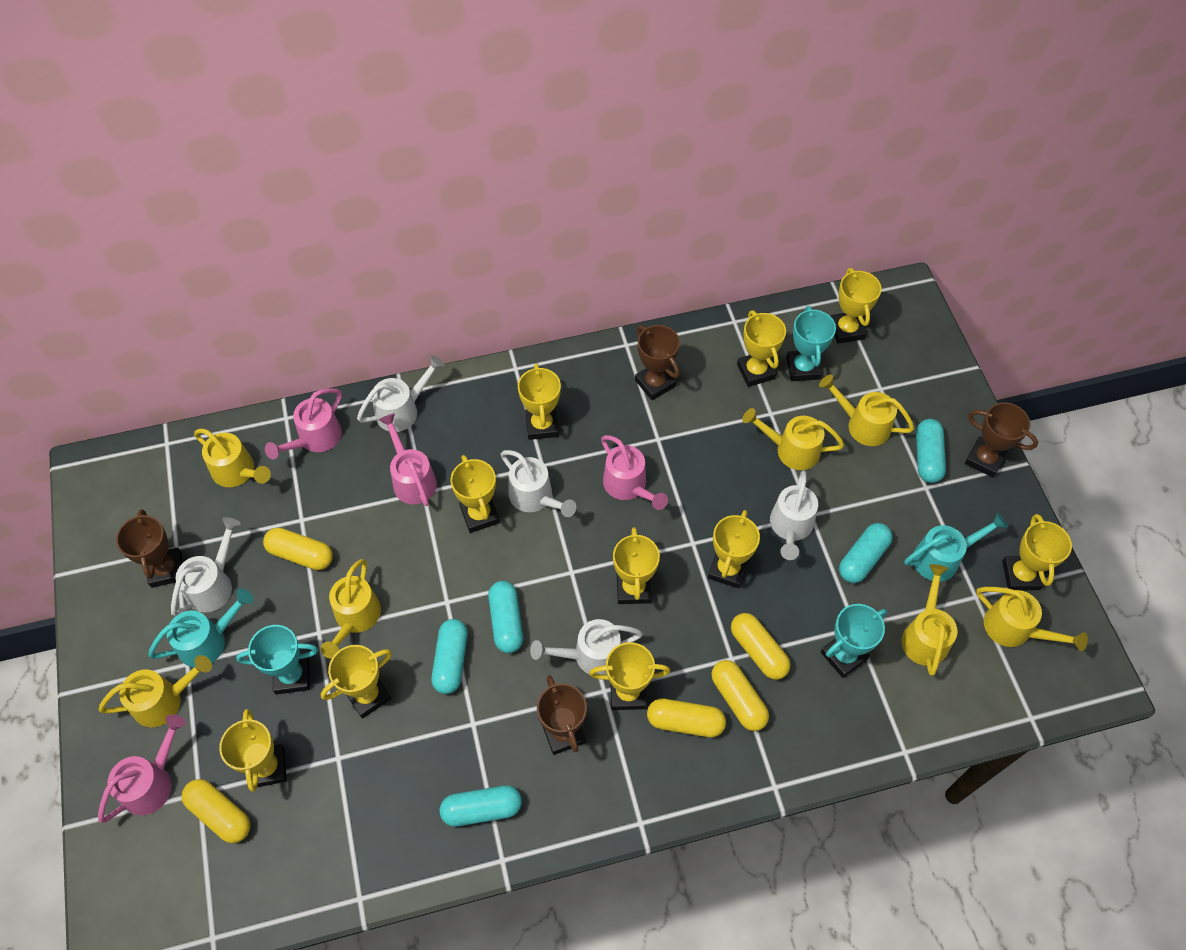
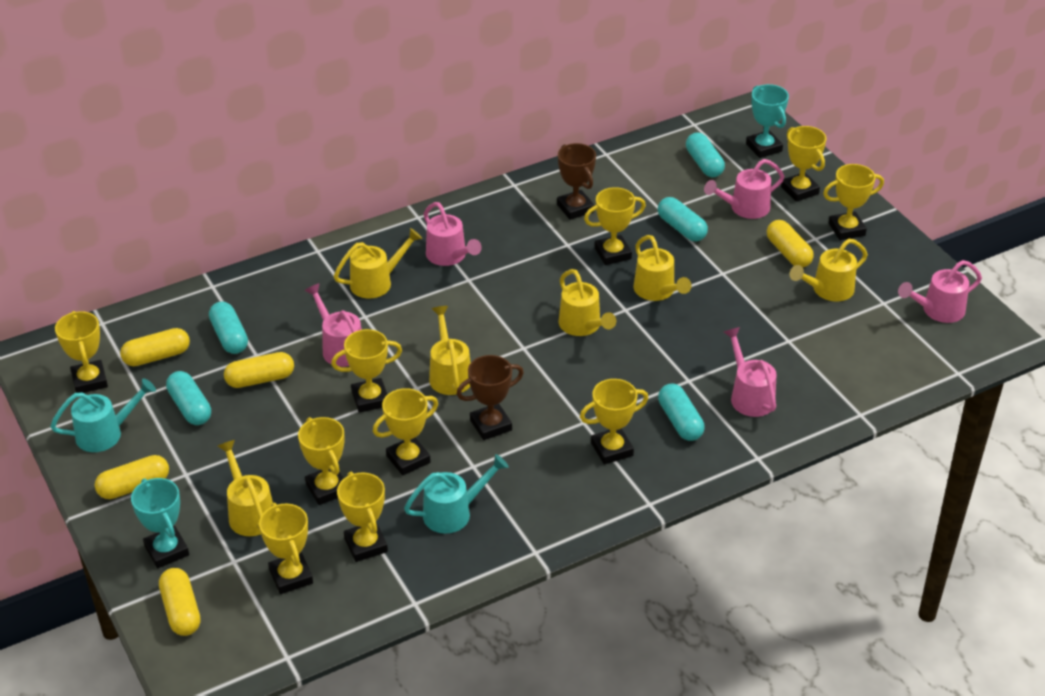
brown trophy: [116,509,183,588] [537,675,587,755] [635,325,680,400] [965,402,1038,478] = 4 -> [456,355,524,440] [557,143,596,220] = 2
pink watering can: [98,715,186,823] [265,388,342,459] [379,413,437,506] [601,435,668,510] = 4 -> [304,283,362,367] [424,202,482,266] [704,159,784,219] [724,327,777,417] [898,260,982,323] = 5
turquoise trophy: [236,625,318,694] [786,306,836,381] [821,604,887,678] = 3 -> [131,478,189,568] [746,84,789,158] = 2
white watering can: [171,517,241,616] [357,355,445,432] [500,450,576,517] [530,619,643,675] [770,470,818,560] = 5 -> none = 0
yellow watering can: [99,655,212,727] [194,429,271,487] [321,559,381,659] [742,408,844,470] [819,374,915,446] [902,564,958,676] [976,587,1088,651] = 7 -> [218,440,273,536] [334,228,422,298] [429,306,471,395] [558,269,616,336] [633,235,692,301] [789,239,868,301] = 6

